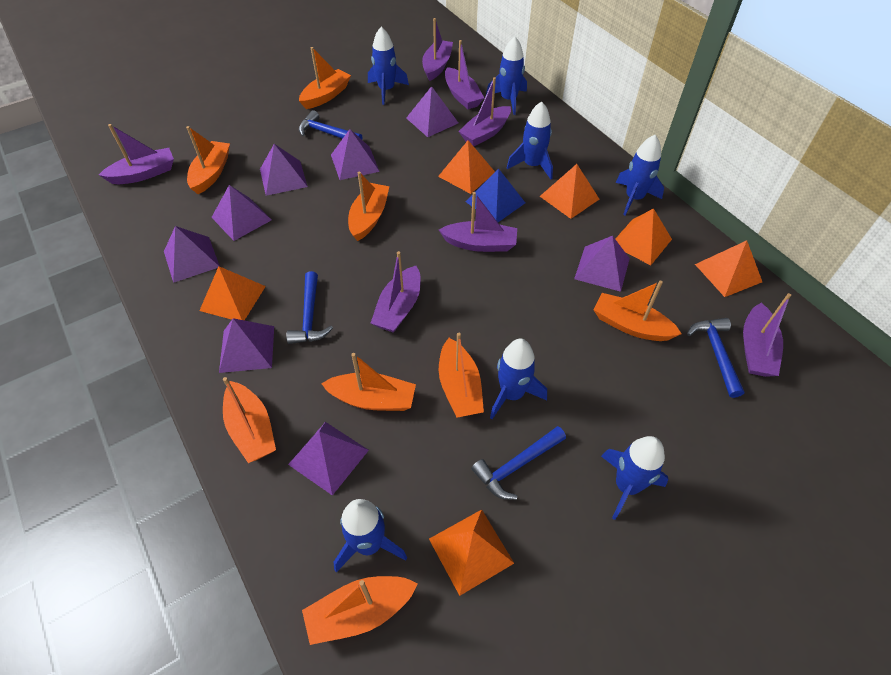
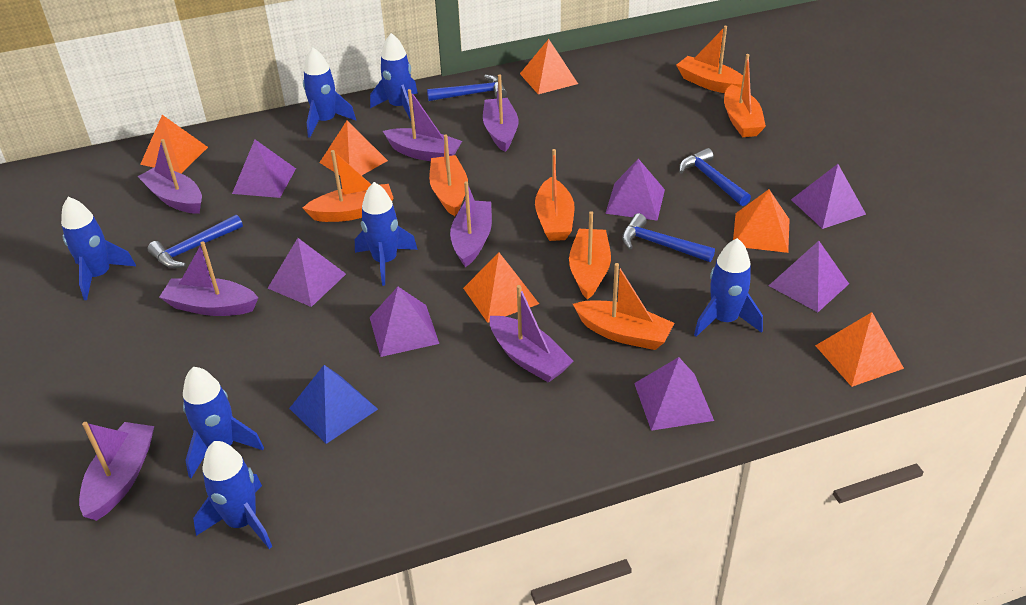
orange boat: [186,126,230,194] [223,377,276,463] [299,47,351,109] [302,576,418,645] [321,353,416,411] [348,172,390,241] [439,333,484,418] [593,281,682,341] = 8 -> [303,150,394,222] [429,134,468,216] [535,149,575,241] [569,211,611,300] [573,263,674,350] [676,26,743,93] [724,54,766,137] = 7
purple pyramid: [164,226,220,283] [211,185,272,241] [219,318,274,373] [260,144,308,196] [288,422,369,496] [331,129,380,180] [406,86,458,137] [574,236,630,292] = 8 -> [232,140,296,198] [268,238,346,307] [370,287,439,357] [605,159,665,221] [634,357,714,431] [769,241,849,312] [791,164,866,229] = 7

